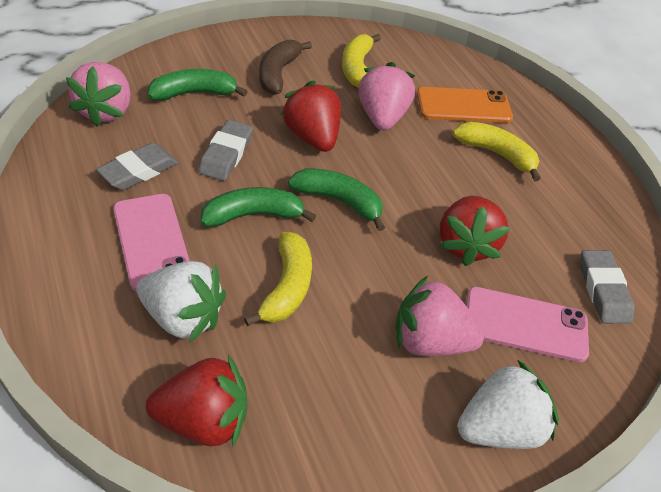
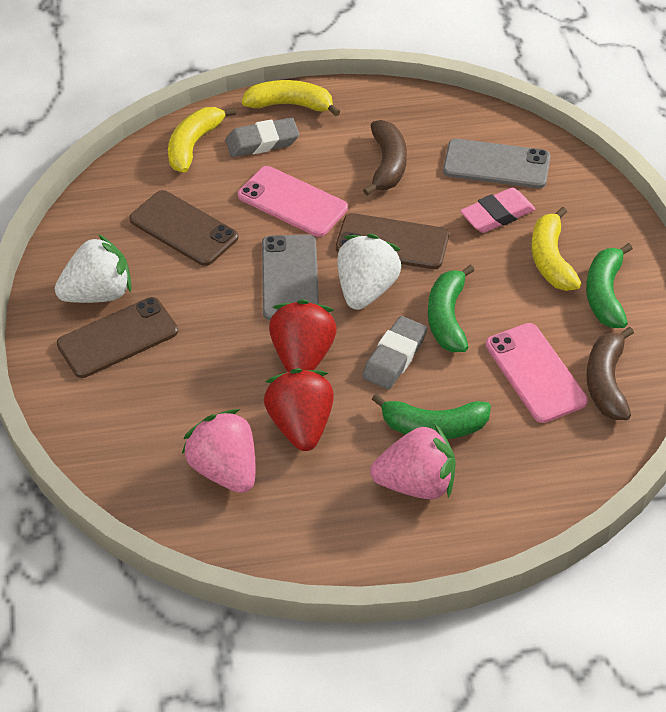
brown banana: [259,40,312,95] = 1 -> [363,120,407,196] [586,327,634,420] = 2
brown phone: none = 0 -> [57,297,178,378] [129,190,238,266] [336,213,449,269] = 3
grey eraser: [96,143,178,190] [198,120,253,181] [580,250,635,324] = 3 -> [225,117,299,157] [362,316,427,390] = 2
grey phone: none = 0 -> [262,234,319,320] [443,139,550,188] = 2
orange phone: [417,87,513,123] = 1 -> none = 0
pink eraser: none = 0 -> [460,187,535,233] = 1
pink strawberry: [66,62,131,127] [358,62,416,130] [395,276,484,356] = 3 -> [182,409,255,493] [370,424,455,499] = 2
red strawberry: [146,355,247,448] [281,81,341,152] [439,196,510,266] = 3 -> [264,368,334,451] [269,299,337,372] = 2

